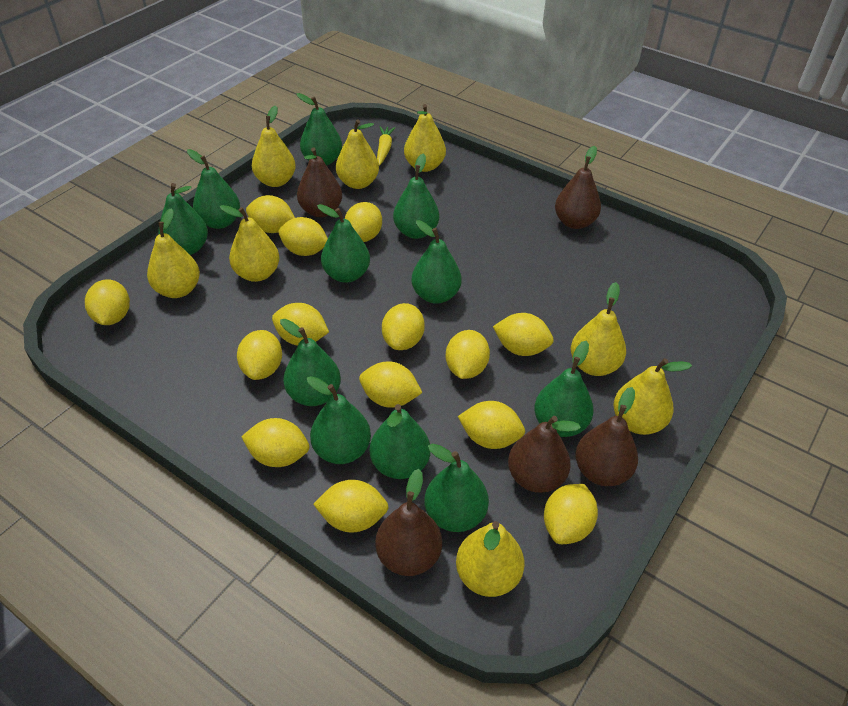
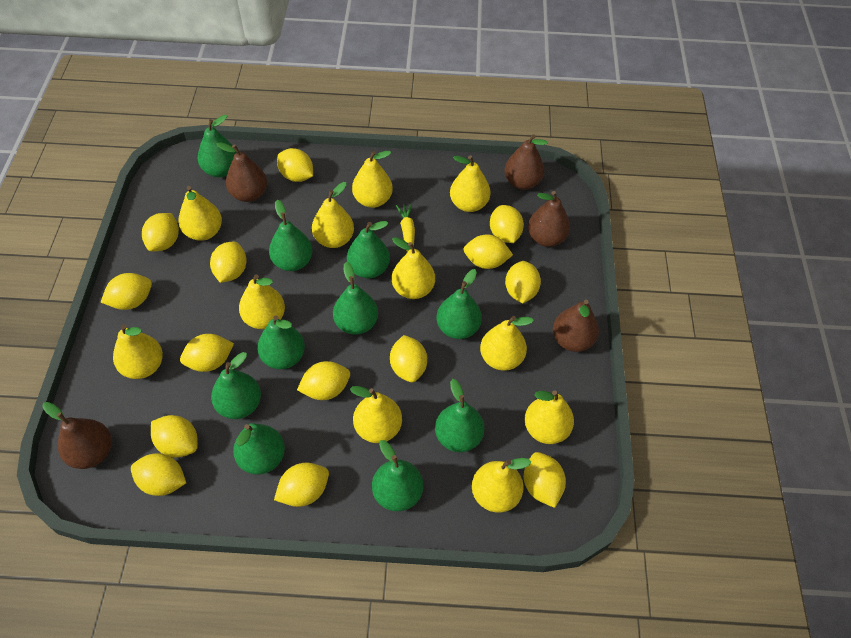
green pear: [158,183,208,255] [187,149,240,229] [280,319,341,406] [296,93,342,166] [307,376,371,464] [317,204,370,283] [370,404,431,479] [393,154,439,239] [411,220,462,304] [424,444,489,532] [534,341,594,437] = 11 -> [198,115,237,177] [211,352,261,419] [233,423,285,475] [257,316,305,369] [269,200,313,271] [333,262,378,335] [347,221,390,278] [372,440,423,511] [435,379,484,452] [437,269,482,339] = 10
yellow pear: [147,208,200,298] [220,205,280,282] [252,106,296,187] [336,119,379,189] [404,104,446,172] [456,521,524,597] [571,282,626,376] [613,358,692,435] = 8 -> [113,324,163,379] [178,186,222,241] [239,274,285,329] [312,182,354,248] [350,386,402,443] [352,151,393,208] [392,237,435,299] [450,155,491,212] [472,458,531,512] [480,316,534,371] [524,390,574,444] = 11

